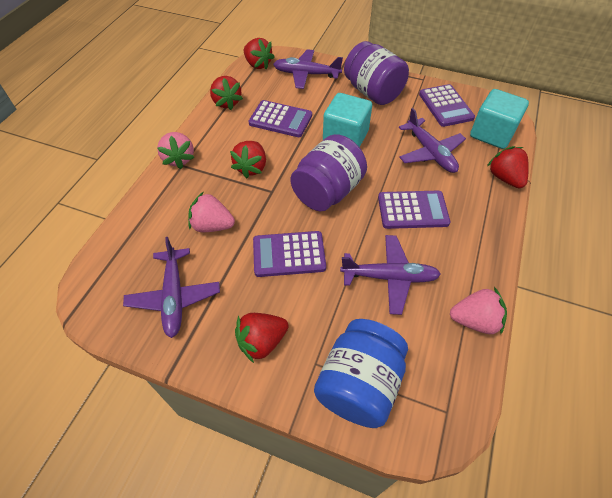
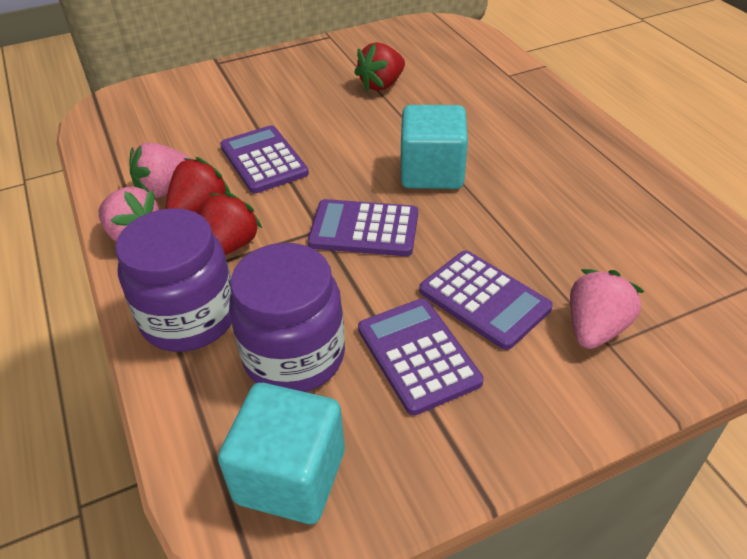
blue jar: [314,319,408,428] = 1 -> none = 0
purple plane: [123,237,220,338] [273,49,343,89] [340,235,441,315] [399,108,466,173] = 4 -> none = 0
red strawberry: [210,76,243,110] [230,141,266,178] [235,313,289,363] [244,38,275,70] [487,146,529,188] = 5 -> [165,157,230,214] [199,192,263,255] [354,42,405,91] = 3

